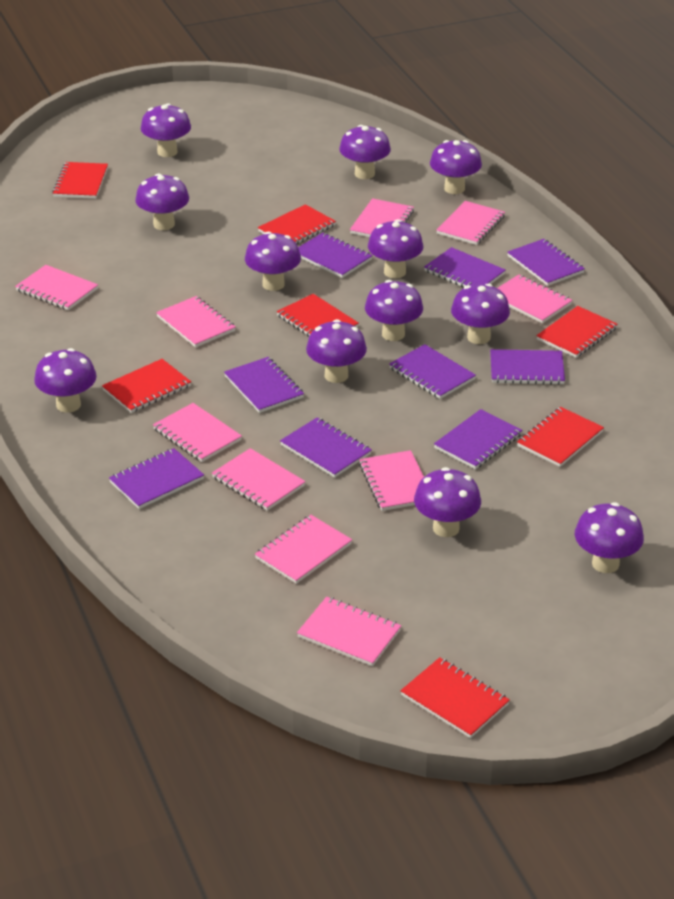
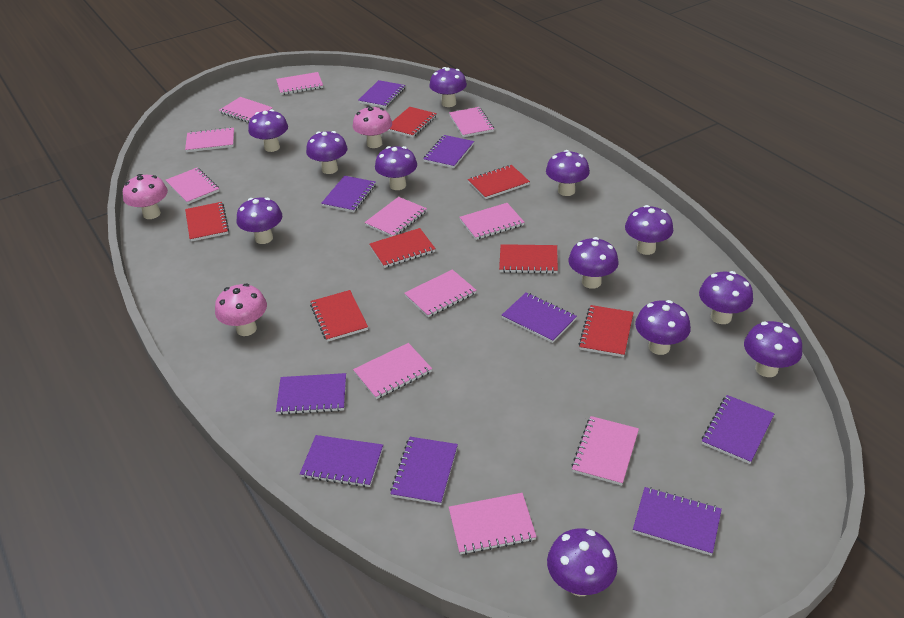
pink mushroom: none = 0 -> [123,174,168,219] [215,284,267,336] [353,106,392,148] = 3
pink notebook: [15,265,98,310] [153,403,242,462] [156,296,236,348] [212,448,306,511] [255,515,352,584] [297,597,401,666] [350,198,414,237] [359,450,424,511] [436,201,505,245] [497,274,572,323] = 10 -> [166,168,219,204] [185,127,234,152] [219,97,273,123] [276,72,323,95] [353,343,432,399] [364,197,427,237] [404,269,477,317] [449,107,494,137] [449,493,537,555] [459,203,525,240] [572,416,639,486] = 11

